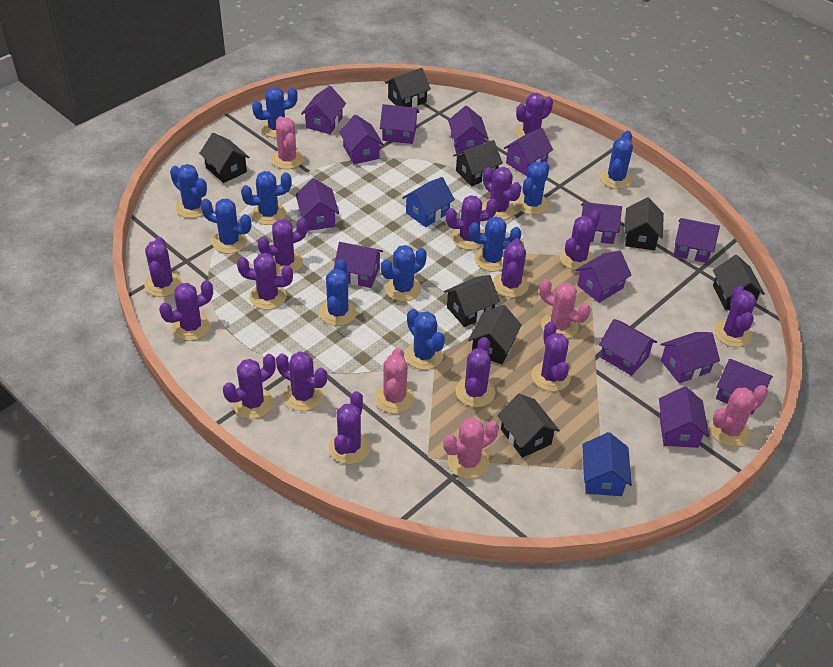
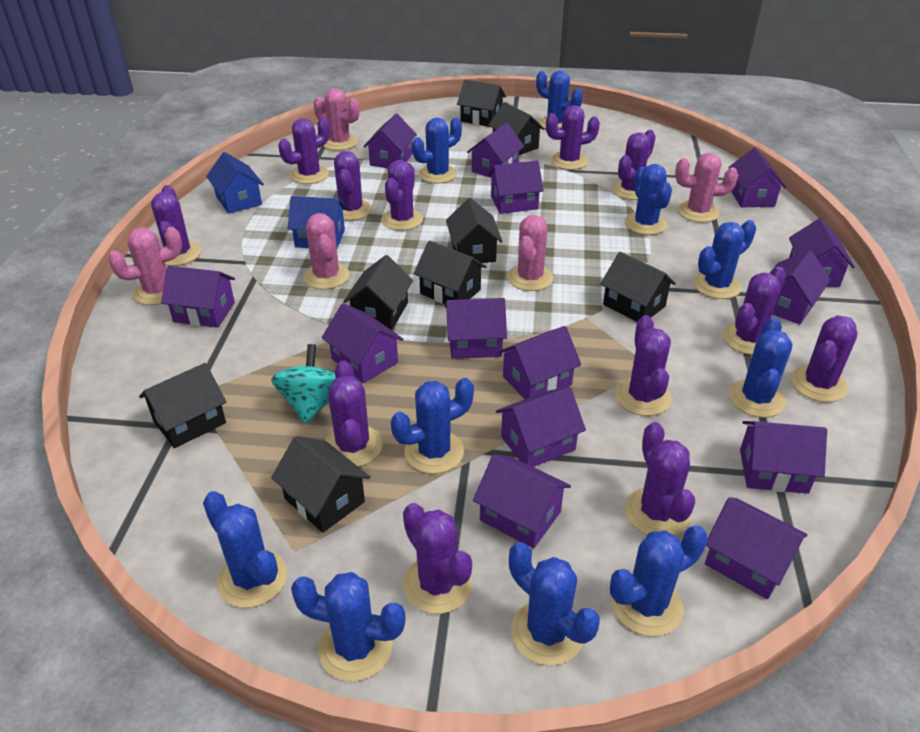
purple cactus: [144,237,182,297] [159,280,213,341] [223,354,276,419] [237,253,293,310] [258,218,308,275] [276,351,327,411] [328,391,370,464] [446,195,498,250] [456,337,495,407] [482,167,522,220] [493,238,529,297] [516,93,553,138] [532,322,571,391] [560,210,600,270] [714,286,756,347] = 15 -> [151,185,201,266] [278,117,330,184] [325,361,383,467] [334,151,372,221] [381,160,423,231] [403,503,472,614] [546,105,600,170] [611,130,656,200] [615,315,672,416] [625,422,695,536] [723,267,786,355] [791,316,857,402] = 12
turquoise spinning top: none = 0 -> [271,344,336,424] = 1

